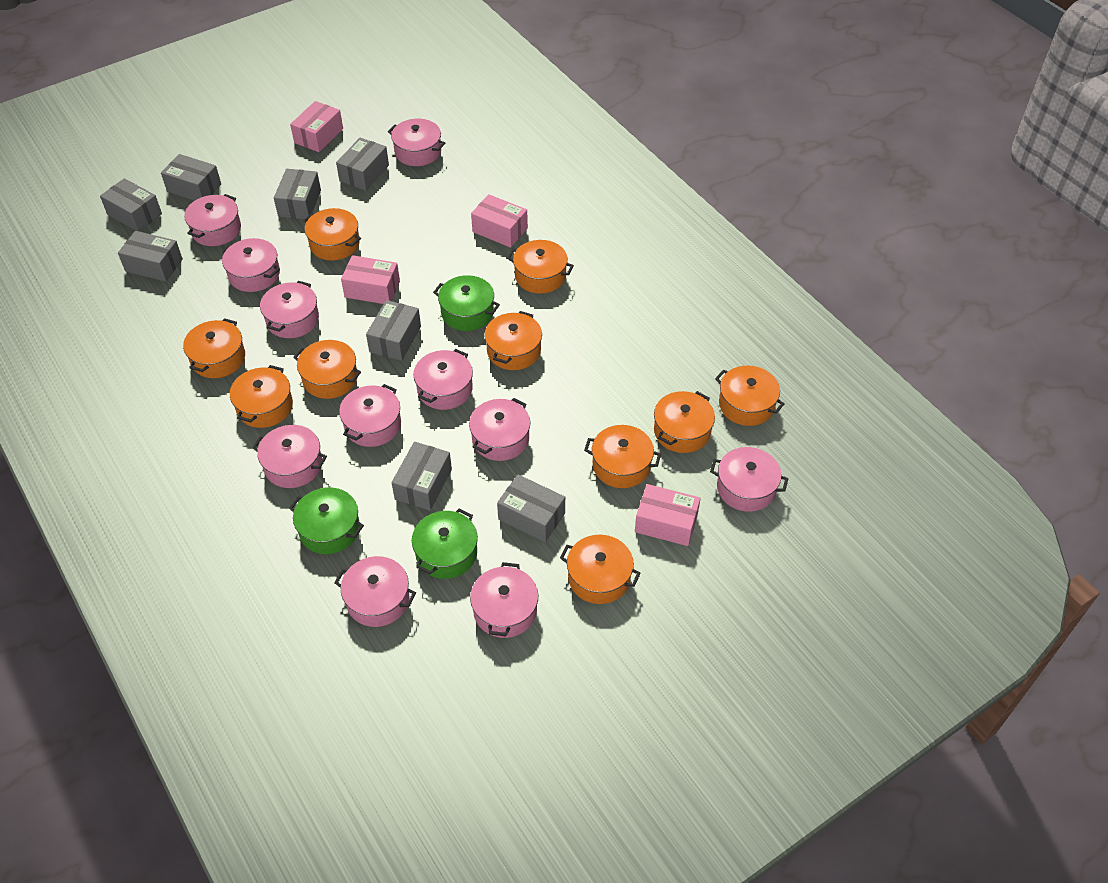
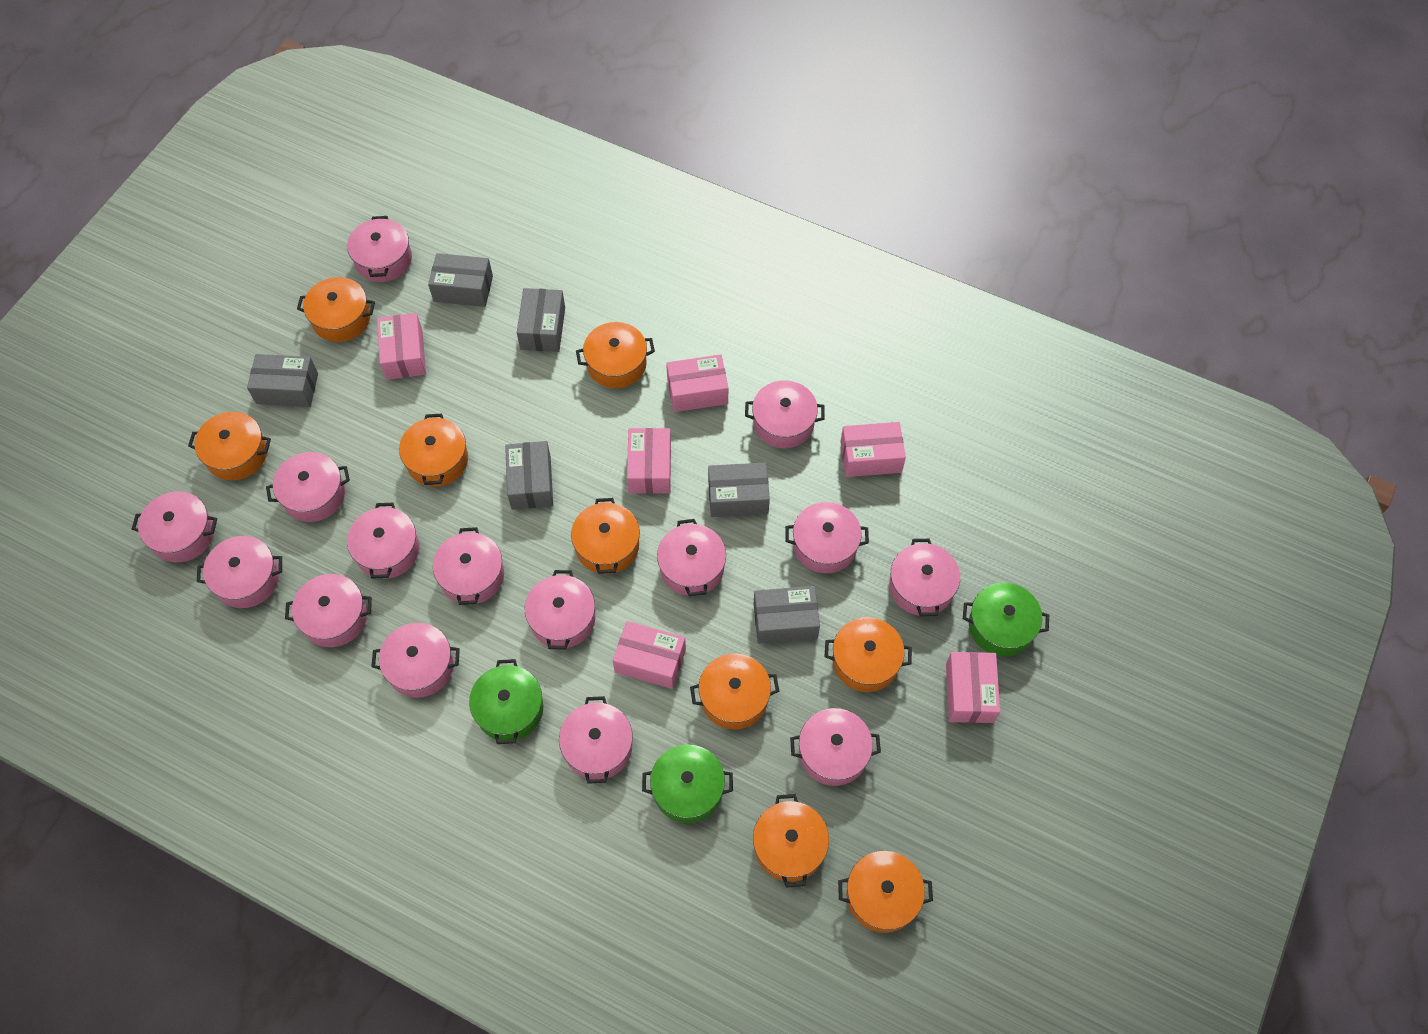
grey box: [100,178,162,231] [118,231,183,282] [161,154,221,201] [274,169,321,219] [336,138,389,191] [366,300,421,361] [392,442,452,511] [497,475,565,542] = 8 -> [247,354,318,407] [428,253,493,307] [505,441,553,510] [517,288,565,352] [708,463,770,517] [754,586,820,644] = 6
orange pot: [183,318,245,378] [230,365,293,428] [293,340,361,399] [303,208,361,261] [484,311,542,370] [507,240,574,294] [560,535,641,604] [584,425,661,488] [654,391,715,453] [715,366,785,426] = 10 -> [188,412,271,480] [297,277,375,342] [399,413,468,487] [571,498,640,574] [576,322,655,388] [690,654,779,729] [753,794,829,888] [824,617,912,692] [838,851,933,933] = 9
pink box: [290,101,343,152] [341,255,400,304] [471,194,528,248] [635,484,701,546] = 4 -> [377,313,426,380] [613,621,686,689] [627,428,671,494] [666,355,728,412] [840,422,906,477] [946,652,1000,723] = 6
pink pot: [184,194,241,246] [221,238,280,292] [252,425,327,488] [260,281,319,338] [335,556,416,627] [339,384,401,447] [388,119,445,166] [413,349,473,410] [469,398,530,461] [470,562,538,638] [710,447,788,512] = 11 -> [132,491,217,562] [197,536,282,608] [266,452,350,522] [285,574,372,647] [347,216,412,282] [347,503,419,579] [371,623,460,698] [433,527,504,605] [525,570,595,649] [559,696,633,784] [657,519,726,596] [745,380,825,448] [785,502,869,573] [790,708,881,786] [889,539,960,616] = 15

